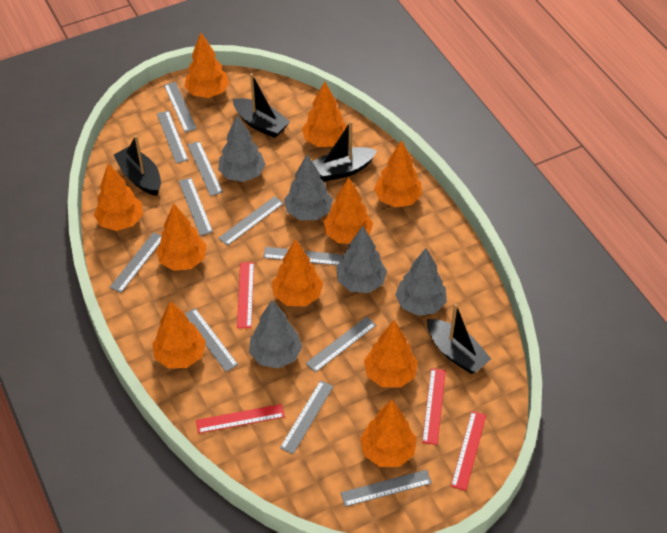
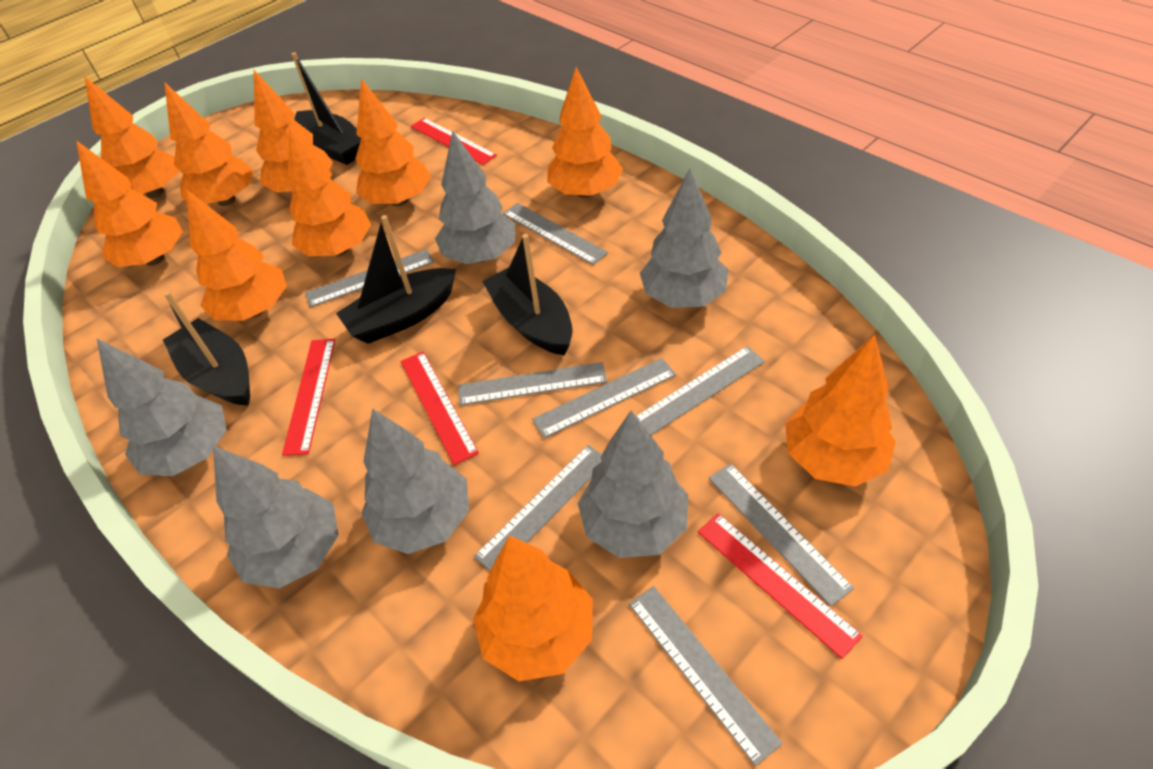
grey ruler: [109,232,161,293] [157,110,188,164] [164,82,197,132] [179,178,213,236] [185,308,238,372] [188,141,223,196] [218,196,284,246] [263,247,343,265] [280,380,334,454] [305,316,376,373] [341,470,432,507] = 11 -> [305,249,434,307] [458,362,607,406] [474,445,602,571] [503,203,608,265] [532,358,676,438] [629,586,783,766] [636,346,765,435] [709,463,854,607] = 8
grey tree: [218,115,266,182] [249,300,302,368] [284,154,333,220] [336,226,387,293] [395,248,447,316] = 5 -> [97,339,227,476] [213,446,338,588] [361,408,469,554] [435,131,516,264] [578,411,688,558] [640,168,728,308] = 6

